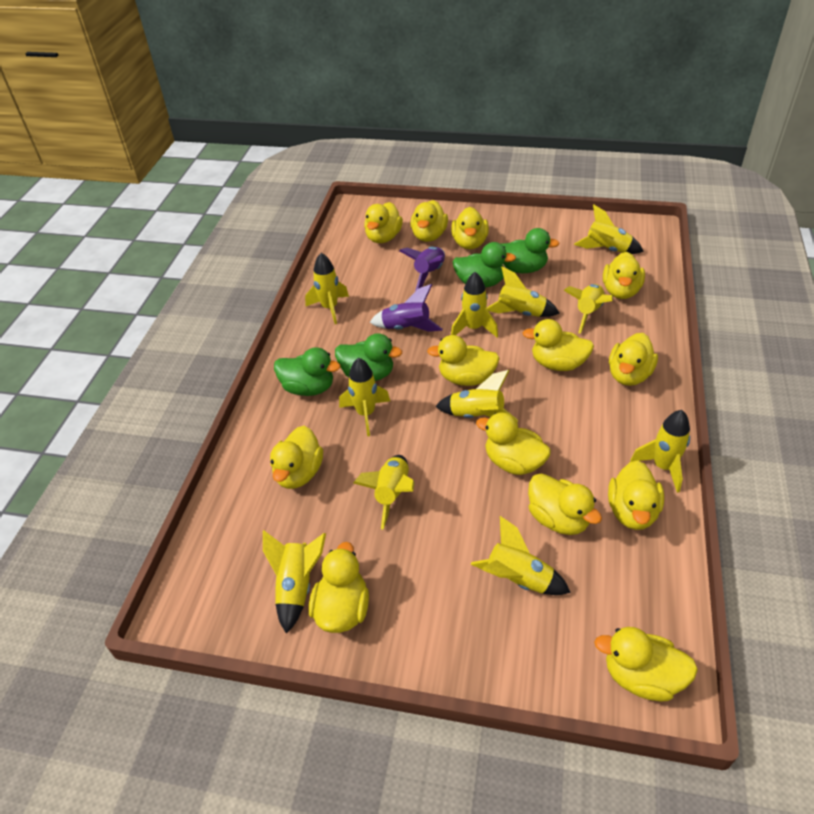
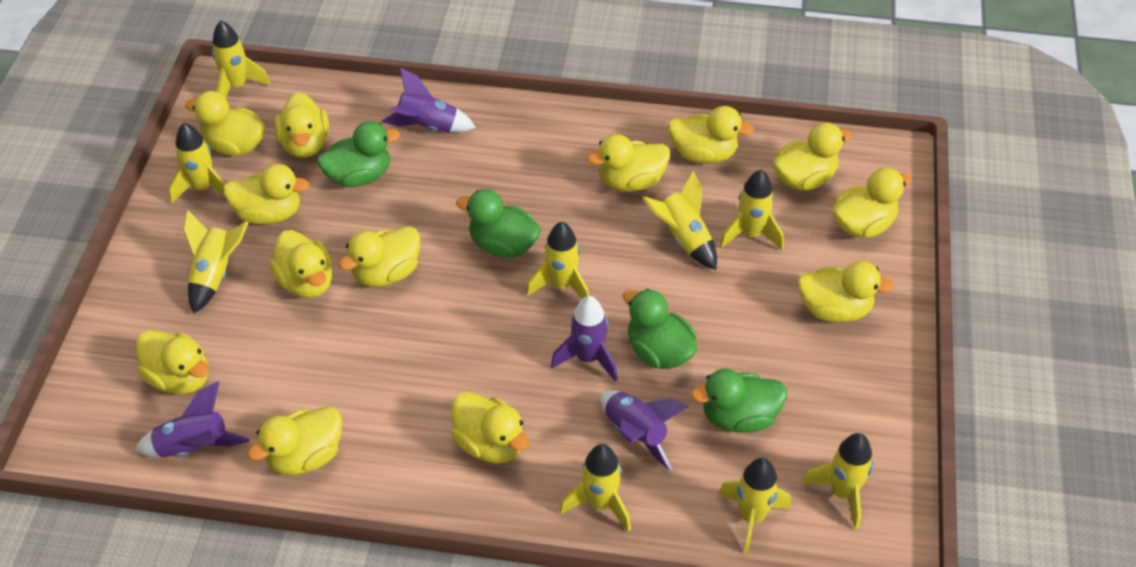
purple rocket: [370,284,443,332] [399,247,445,291] = 2 -> [135,381,250,457] [382,67,476,132] [551,296,618,381] [600,390,689,471] = 4
yellow rocket: [263,530,326,634] [305,253,349,324] [339,358,390,436] [353,455,415,529] [435,370,518,422] [451,272,498,337] [471,516,571,595] [487,266,560,317] [563,284,613,334] [574,205,644,254] [630,410,690,493] = 11 -> [168,123,226,203] [184,210,248,314] [212,21,270,98] [526,222,590,299] [560,444,631,532] [642,171,717,270] [718,458,791,554] [720,170,784,250] [802,433,873,529] = 9

